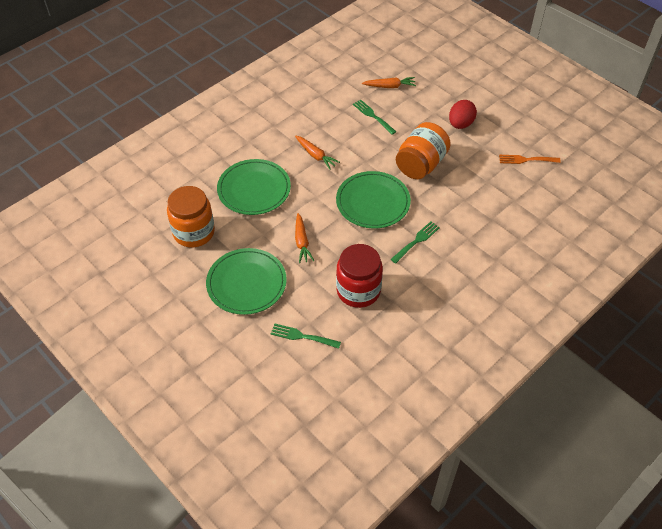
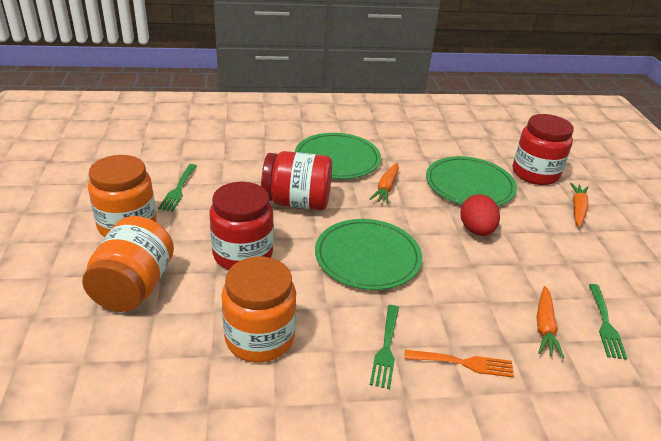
orange jar: [167,186,215,247] [396,122,451,179] = 2 -> [82,216,174,312] [88,155,156,237] [222,257,296,363] = 3
red jar: [336,244,383,308] = 1 -> [209,182,274,270] [261,151,332,210] [513,114,574,185] = 3

